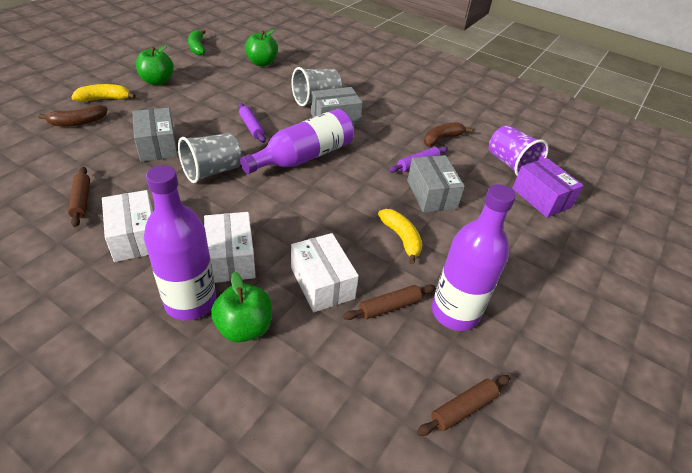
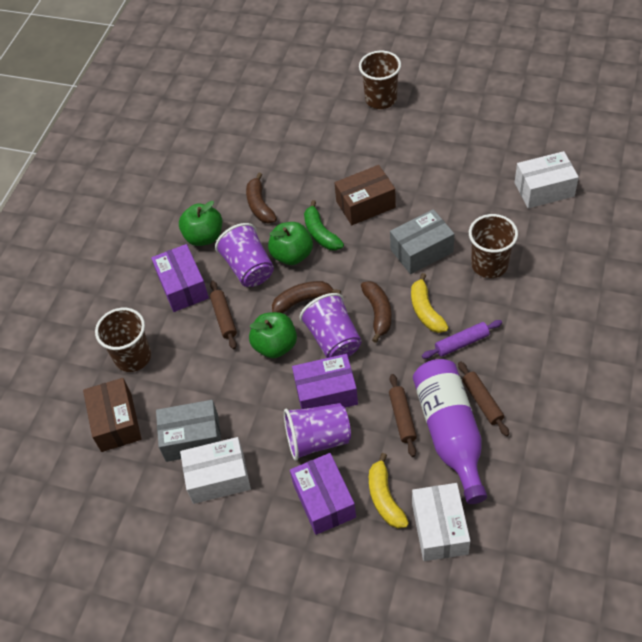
brown banana: [38,105,107,127] [424,122,472,147] = 2 -> [246,173,277,224] [272,281,341,313] [361,281,392,343] = 3
brown box: none = 0 -> [83,378,142,452] [335,165,396,225] = 2
brown cup: none = 0 -> [95,308,151,372] [359,51,401,109] [469,214,518,278] = 3
grey box: [132,107,178,162] [311,87,363,125] [407,155,465,212] = 3 -> [156,400,221,462] [390,209,455,274] = 2
grey cup: [178,133,242,183] [292,67,342,106] = 2 -> none = 0
purple bottle: [144,165,216,321] [240,109,354,174] [432,184,516,331] = 3 -> [413,359,487,504] = 1
purple box: [512,158,584,218] = 1 -> [151,244,209,312] [290,453,356,535] [292,354,358,409] = 3
purple cup: [489,125,549,176] = 1 -> [215,223,274,287] [284,403,351,461] [299,293,362,358] = 3
purple rolling pin: [238,103,266,143] [389,147,448,173] = 2 -> [422,320,502,359] = 1

